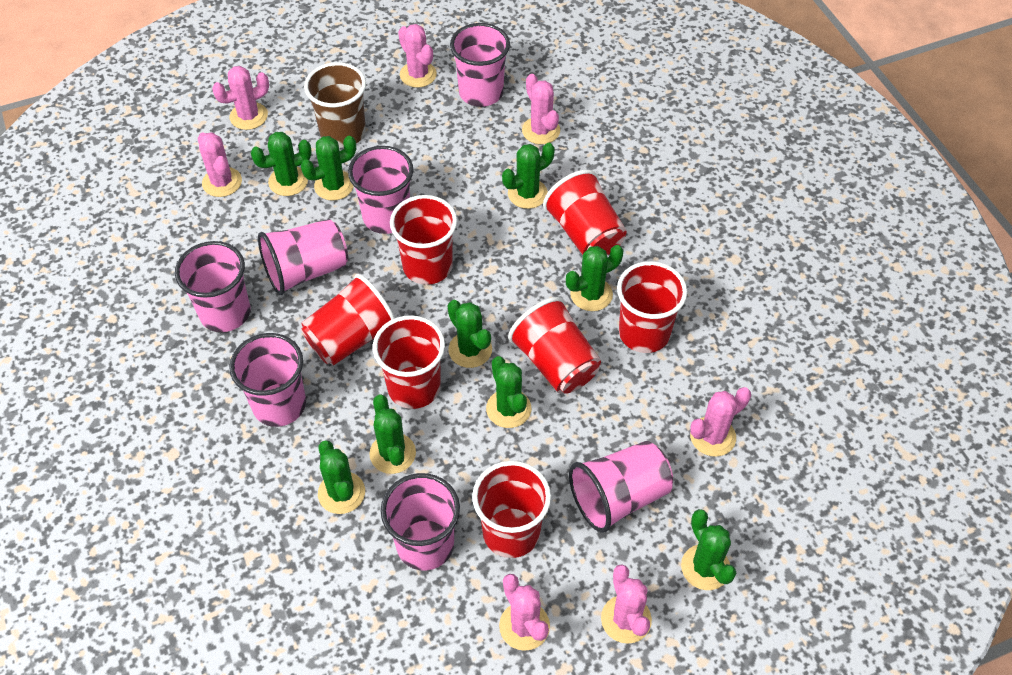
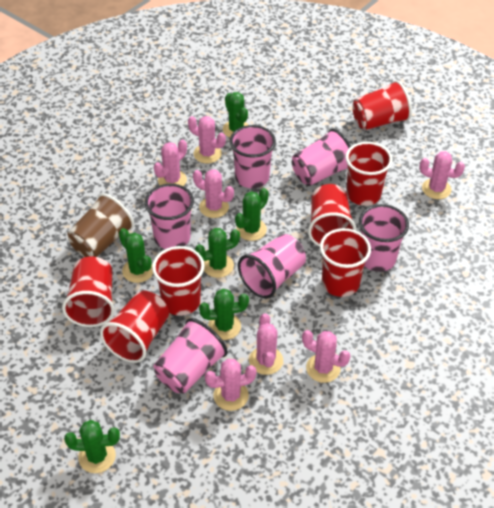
green cactus: [251,132,312,196] [301,136,356,201] [318,440,365,514] [369,394,416,474] [448,300,492,368] [486,356,531,428] [502,143,555,209] [566,245,623,311] [681,509,736,590] = 9 -> [64,420,120,473] [119,228,153,283] [195,228,240,278] [199,289,249,340] [223,92,248,137] [235,188,269,241] = 6
pink cup: [175,241,250,332] [229,333,306,427] [258,219,348,295] [348,146,413,234] [381,473,460,571] [450,23,510,107] [569,441,673,533] = 7 -> [145,184,194,249] [154,318,228,394] [230,125,276,188] [238,234,306,298] [292,129,351,186] [359,204,409,272] = 6

